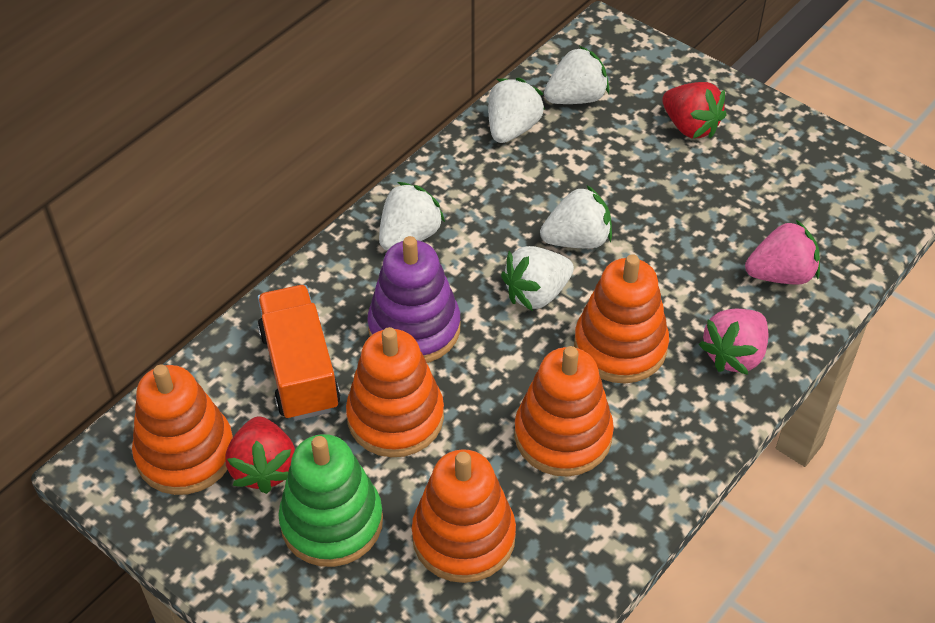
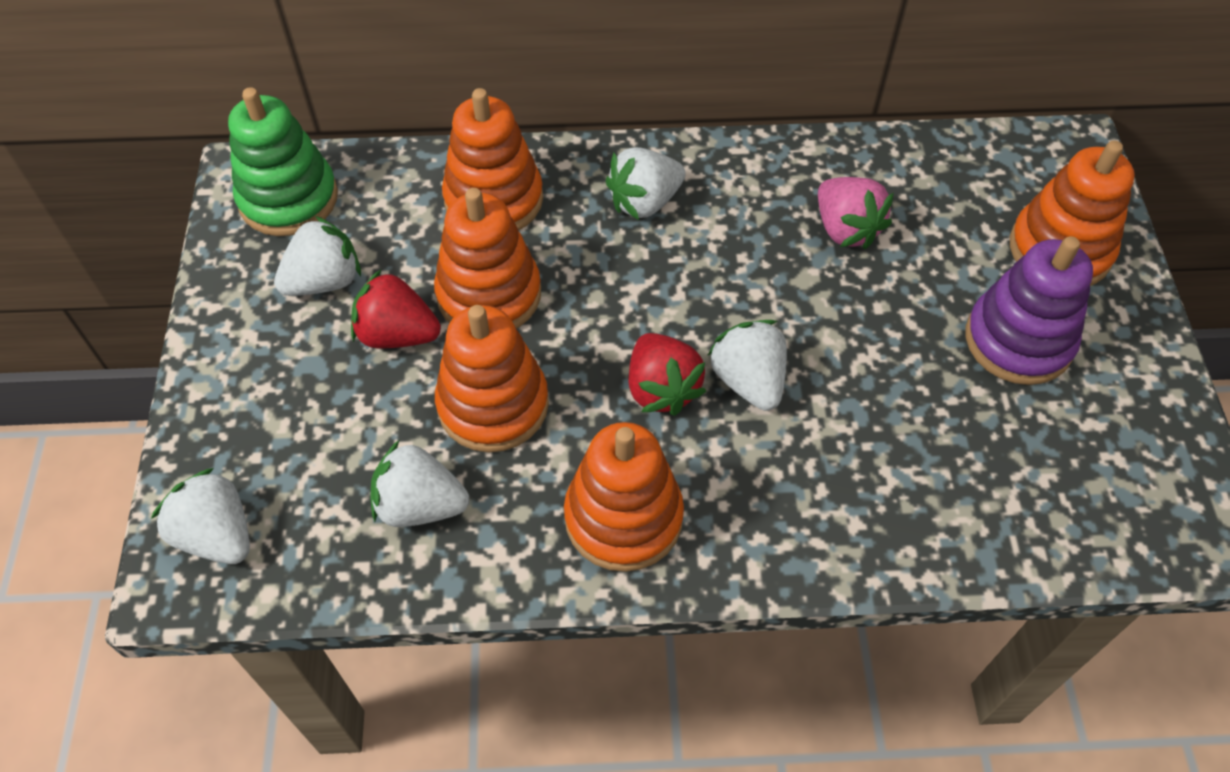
orange truck: [258,285,340,421] = 1 -> none = 0
pink strawberry: [699,309,768,375] [745,220,820,285] = 2 -> [818,177,894,249] = 1

